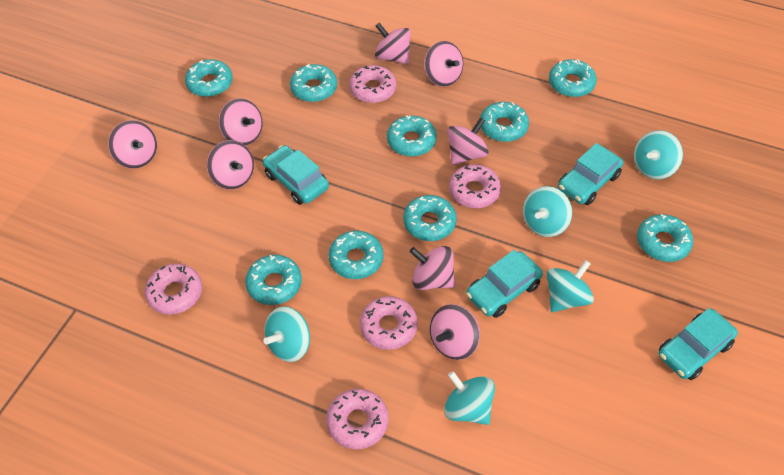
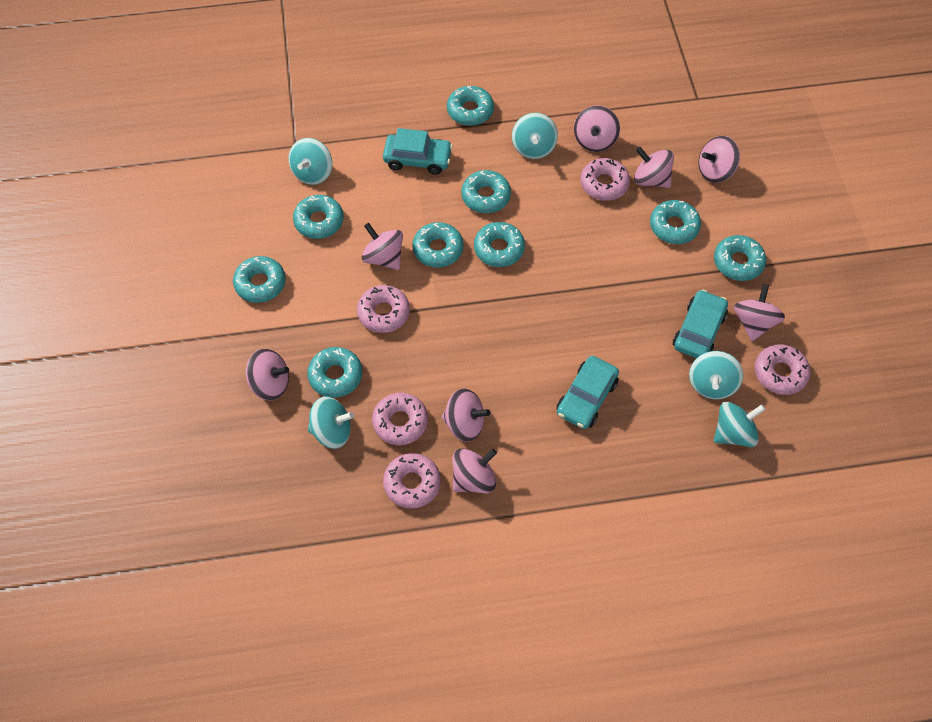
turquoise car: [263,145,329,205] [466,250,543,318] [558,143,623,205] [658,308,738,380] = 4 -> [383,128,453,175] [556,356,619,429] [673,290,728,358] = 3

